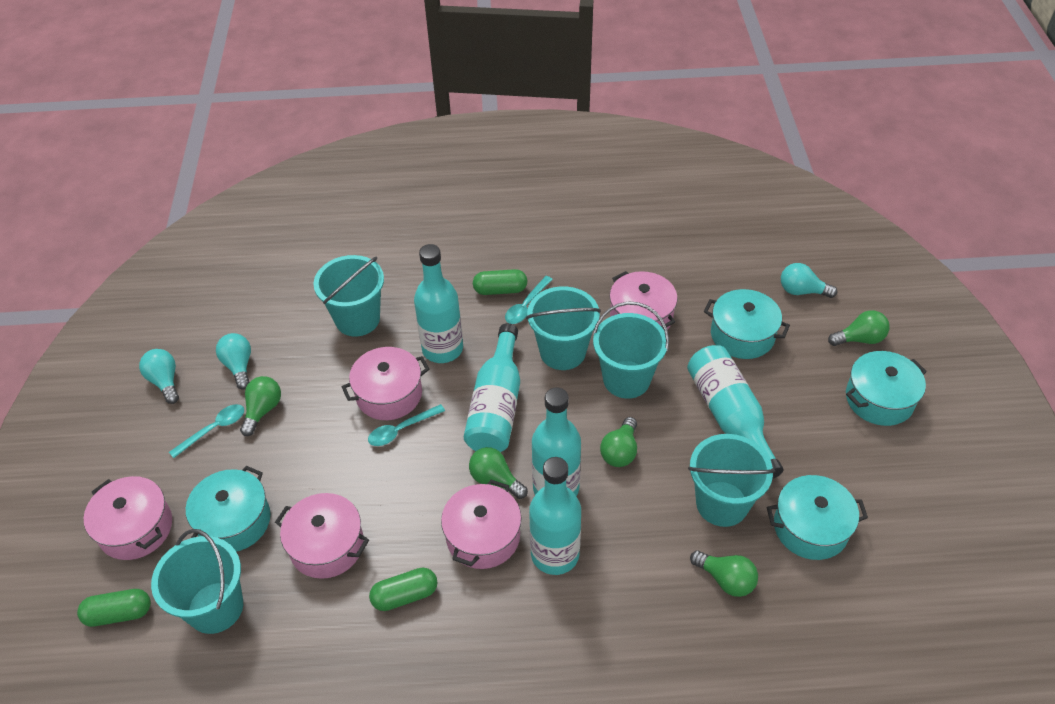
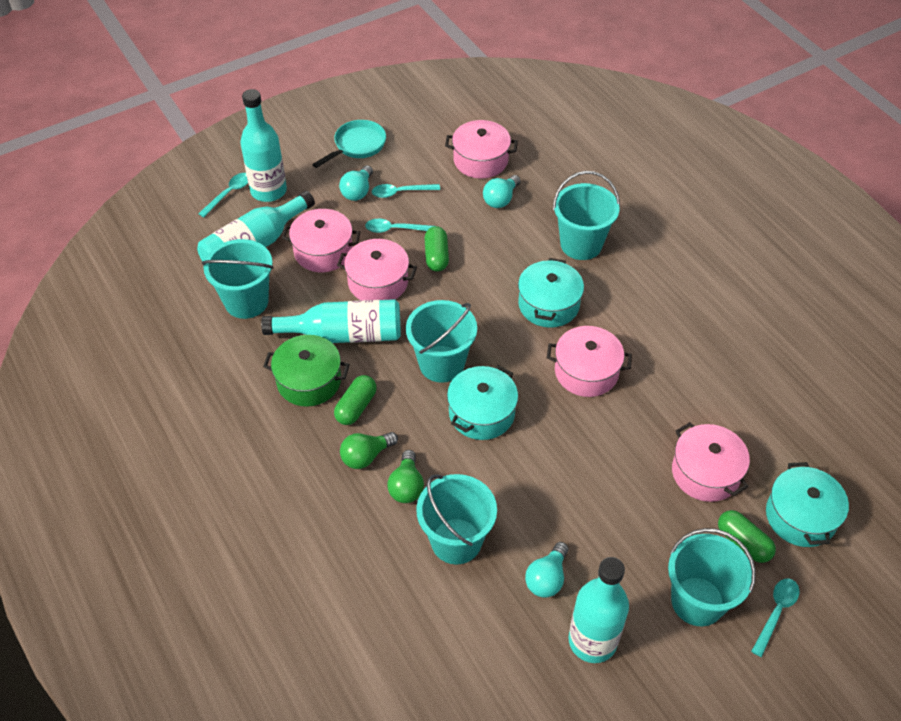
green light bulb: [240,376,281,436] [469,447,528,499] [600,417,637,467] [690,550,758,597] [828,310,889,346] = 5 -> [340,432,398,469] [387,450,424,503] = 2
green pot: none = 0 -> [263,335,350,407] = 1
turquoise bottle: [414,244,463,363] [464,323,520,452] [529,457,581,575] [532,387,581,496] [687,345,784,479] = 5 -> [197,191,315,262] [240,89,287,202] [261,299,401,343] [568,557,629,663] = 4
turquoise pan: none = 0 -> [312,120,386,168] = 1
turquoise pot: [186,466,271,552] [704,289,790,359] [767,475,868,560] [846,351,927,426] = 4 -> [447,365,518,440] [518,258,584,328] [766,462,849,547] = 3
turquoise spoon: [169,404,244,458] [368,404,445,446] [505,276,553,324] = 3 -> [198,173,248,217] [365,219,434,233] [372,184,440,198] [751,578,799,657] = 4

